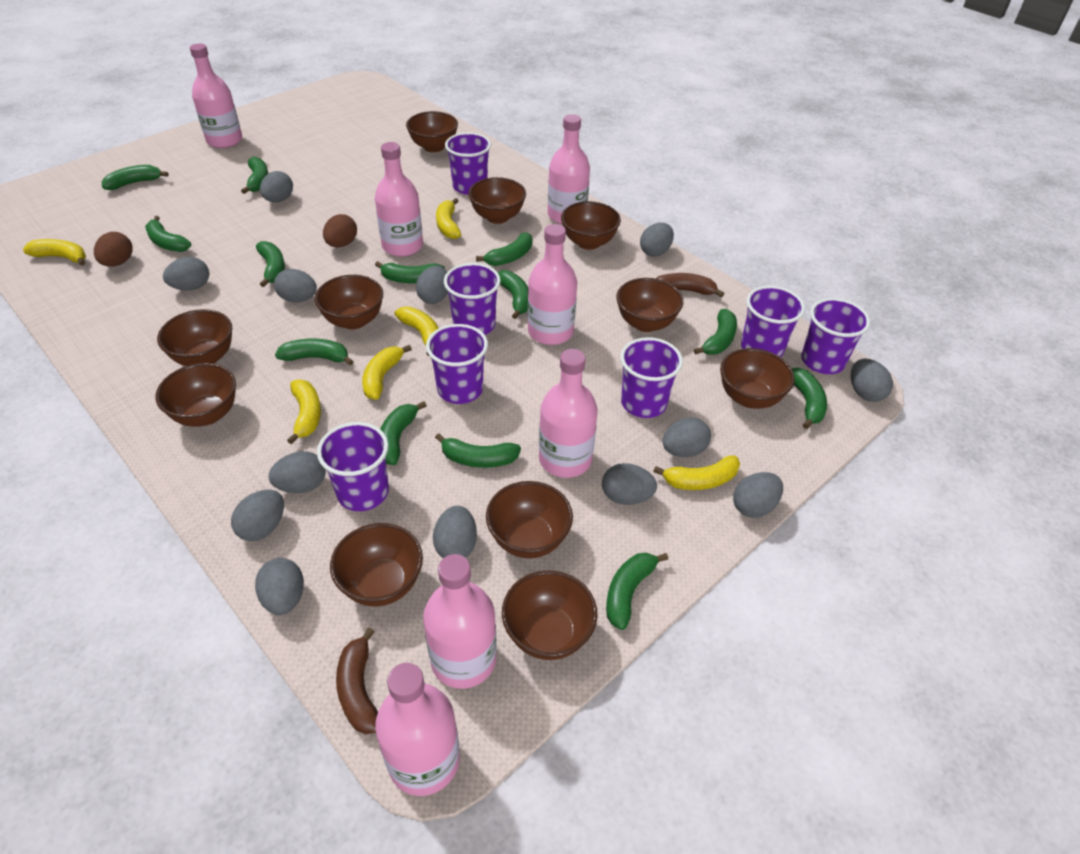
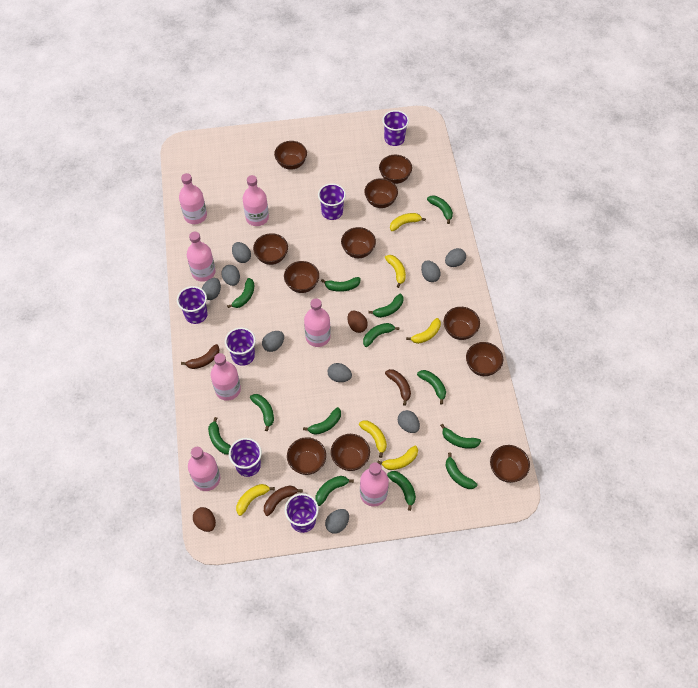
brown banana: [336,628,378,734] [656,273,724,297] = 2 -> [181,344,220,369] [264,485,303,516] [385,369,411,406] = 3
grey egg: [163,257,209,290] [231,489,284,541] [255,558,304,615] [260,171,293,202] [269,451,326,493] [274,269,317,302] [416,266,448,304] [433,506,477,558] [602,463,657,505] [640,223,674,257] [662,417,711,457] [733,472,783,518] [851,359,893,402] = 13 -> [202,278,221,300] [221,265,240,286] [232,242,251,263] [262,331,284,352] [325,509,349,534] [328,363,352,382] [398,410,420,433] [421,260,441,282] [445,248,466,267] = 9
purple cup: [317,422,389,511] [426,324,488,404] [444,263,501,335] [445,132,491,195] [620,337,683,418] [741,286,805,357] [801,298,870,374] = 7 -> [177,286,208,324] [225,327,256,366] [229,438,262,477] [285,493,319,533] [318,183,346,220] [382,110,409,146] = 6

